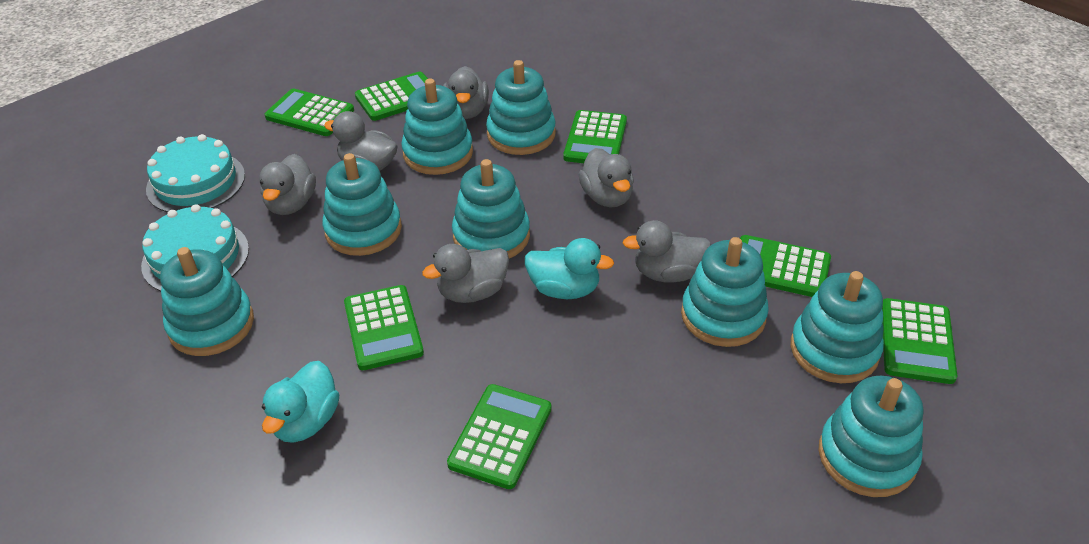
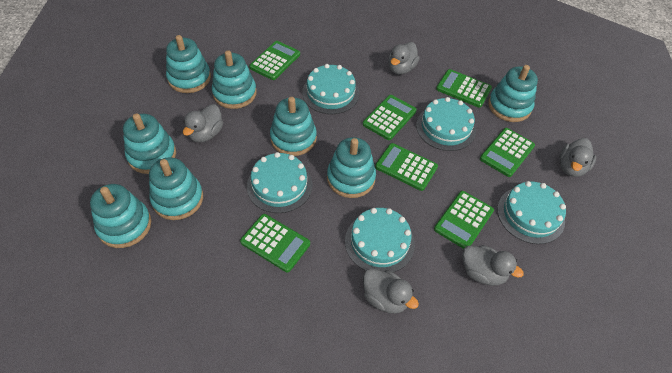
grey duck: [259,154,316,215] [324,111,398,171] [422,244,509,303] [443,66,489,119] [578,148,634,207] [623,220,711,282] = 6 -> [183,104,223,142] [363,268,419,314] [388,42,420,75] [462,245,524,286] [560,138,596,177] = 5
turquoise cake: [141,204,249,291] [146,134,245,213] = 2 -> [247,152,312,213] [302,64,359,114] [345,208,415,273] [416,97,476,151] [497,181,566,244] = 5
turquoise duck: [262,361,339,443] [525,238,614,299] = 2 -> none = 0

